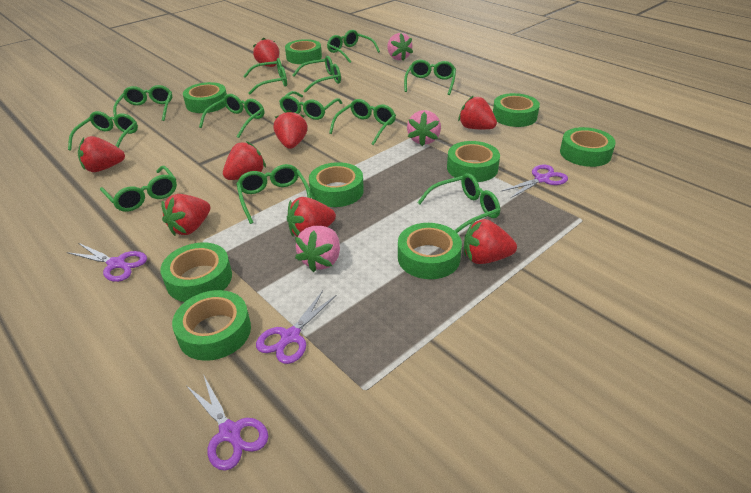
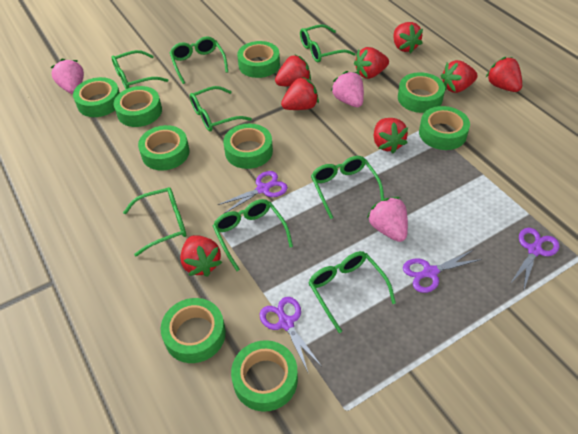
green glasses: [68,111,138,150] [100,166,177,212] [113,85,172,121] [199,94,264,138] [236,164,311,224] [243,58,287,94] [279,91,342,120] [293,56,341,93] [327,30,380,63] [329,99,396,145] [404,60,456,95] [417,173,500,233] = 12 -> [111,50,168,89] [123,187,186,256] [170,36,228,84] [190,86,252,131] [213,199,293,271] [300,24,355,62] [308,251,396,333] [311,156,384,219] = 8

